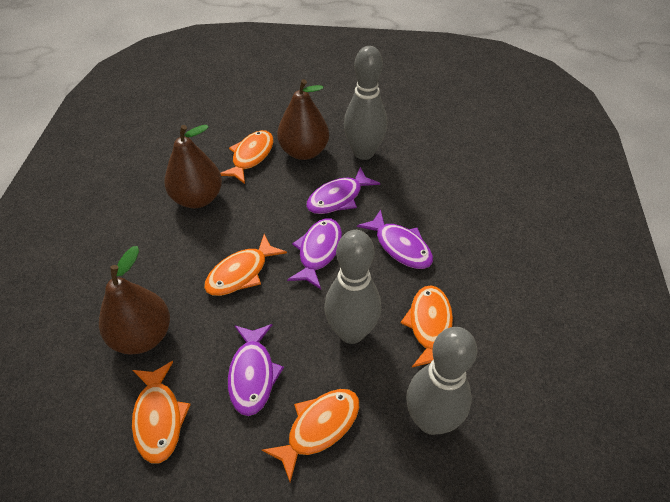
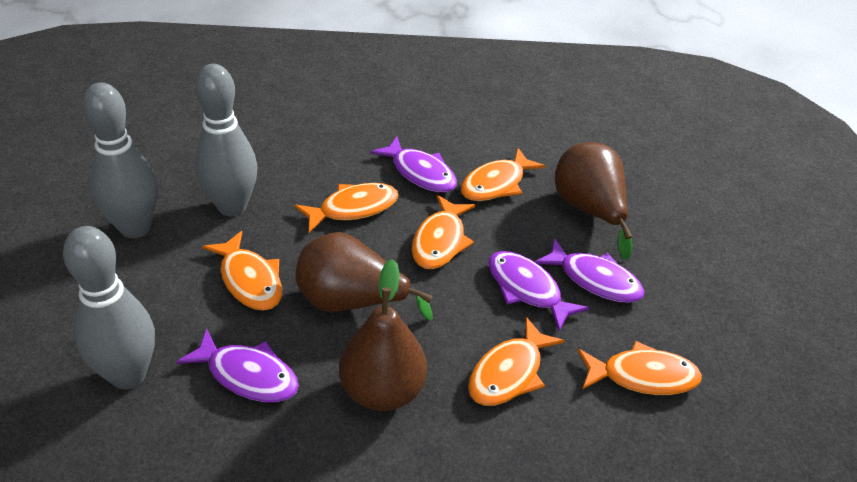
orange fish: [132,361,191,464] [204,234,287,296] [220,130,274,184] [262,389,359,482] [400,285,453,367] = 5 -> [202,231,282,311] [294,183,399,233] [412,195,475,269] [461,148,546,201] [468,317,565,406] [578,341,702,395] = 6

